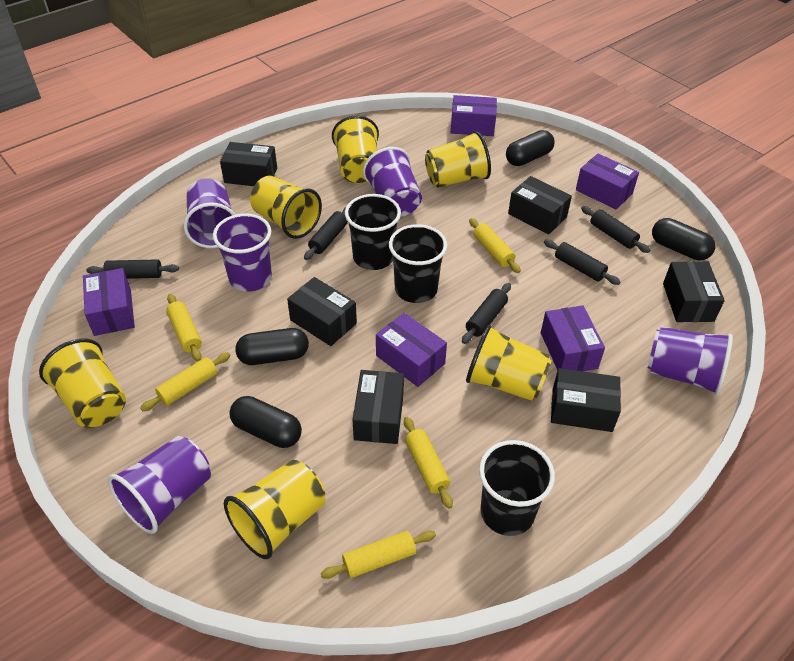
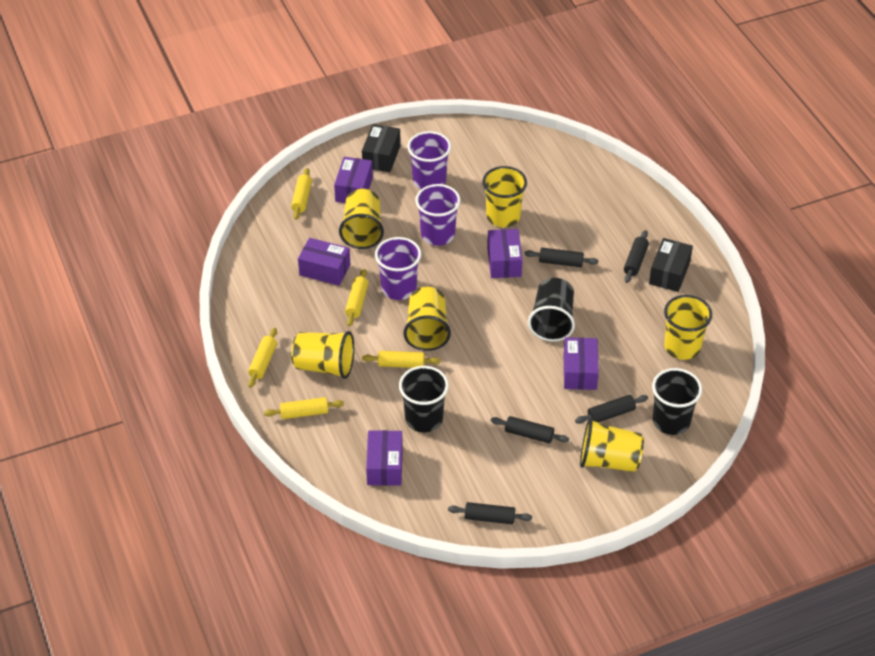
black box: [220,142,277,186] [287,277,357,346] [352,370,404,444] [508,176,572,235] [551,368,621,432] [663,261,725,322] = 6 -> [362,124,401,172] [649,238,693,292] = 2
black capsule: [229,396,302,448] [235,328,309,365] [506,130,555,166] [652,218,715,260] = 4 -> none = 0
purple cup: [108,436,211,534] [184,178,236,248] [213,214,272,292] [363,147,422,217] [648,326,733,395] = 5 -> [375,237,421,300] [407,131,451,190] [415,184,461,246] = 3

